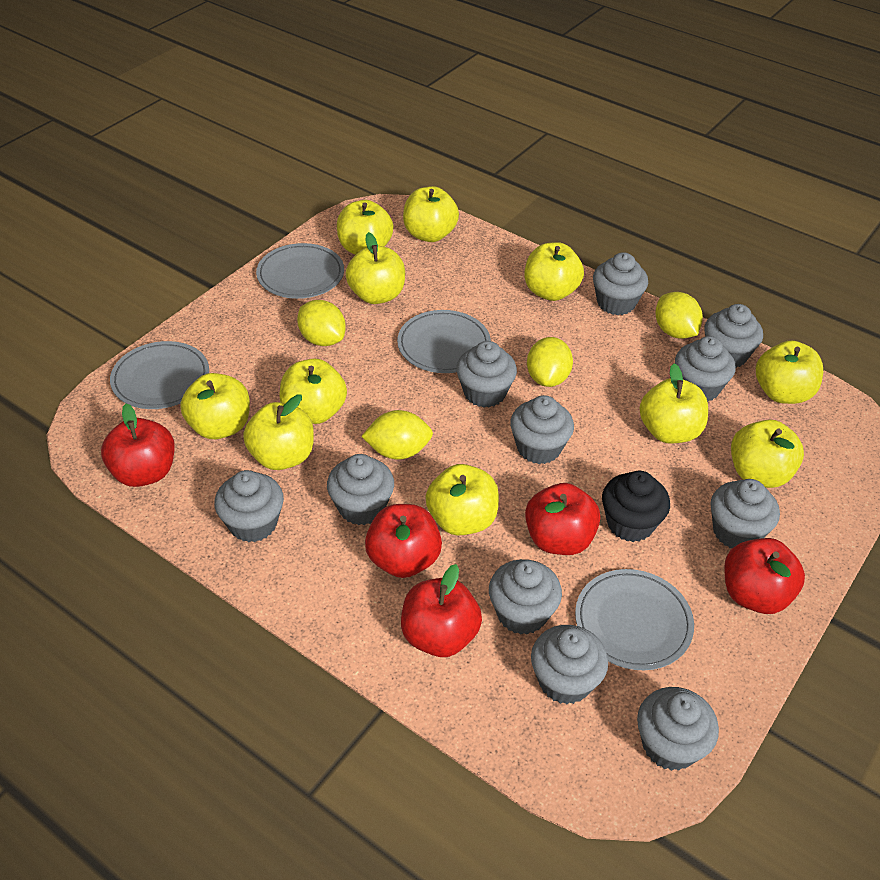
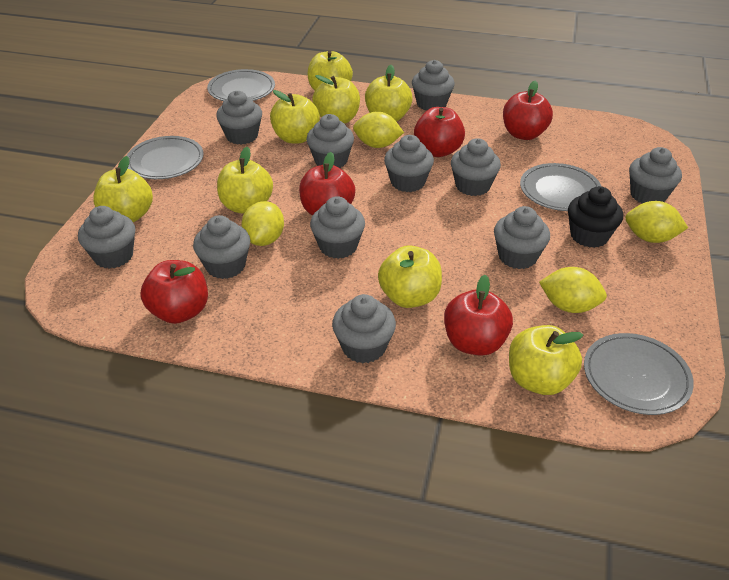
yellow apple: [180,373,250,439] [243,395,314,470] [279,359,347,424] [337,200,393,255] [346,232,405,304] [403,186,459,242] [425,464,499,536] [525,242,584,301] [640,364,708,443] [731,420,804,488] [756,341,823,404] = 11 -> [93,156,153,222] [217,147,273,214] [270,90,320,143] [308,51,353,91] [312,75,360,124] [365,65,413,122] [378,245,442,308] [509,325,583,395] = 8

